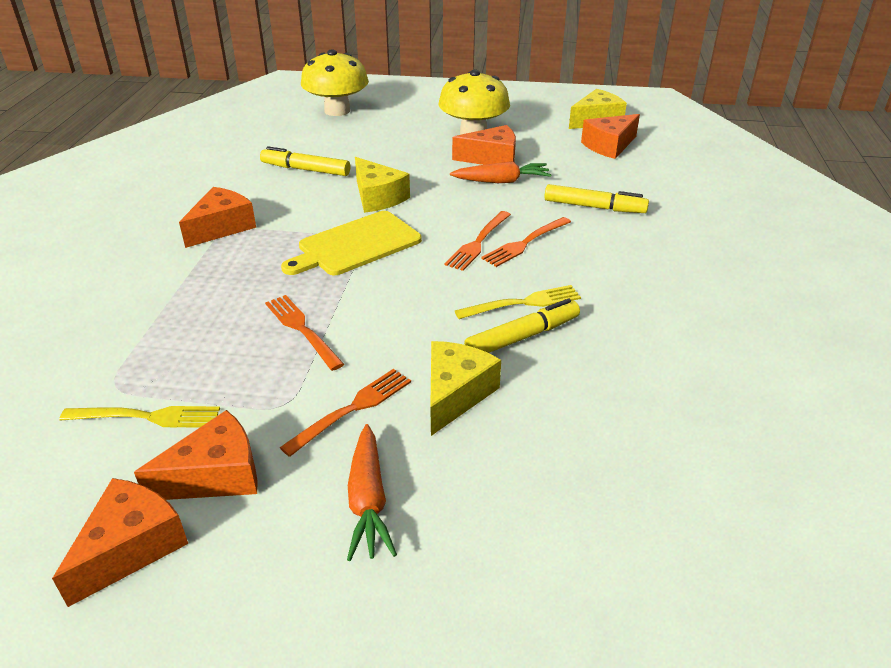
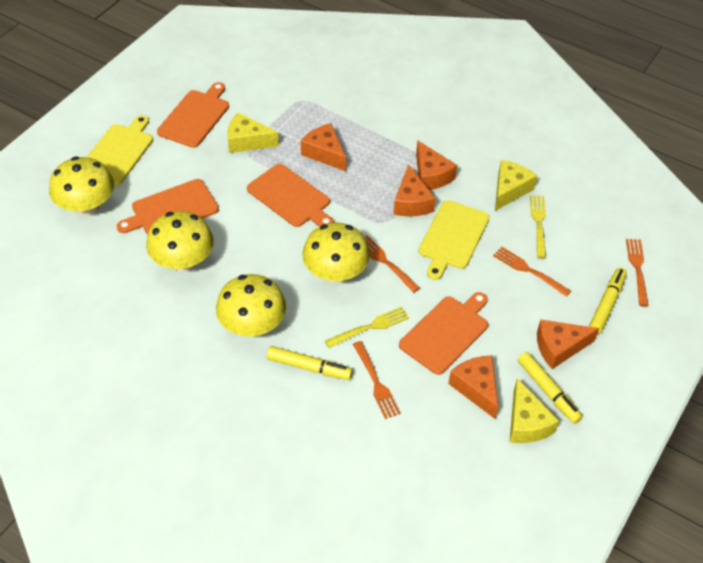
orange carrot: [347,424,397,561] [450,161,552,183] = 2 -> none = 0
orange cutting board: none = 0 -> [117,179,219,235] [157,82,229,148] [247,164,334,227] [399,292,488,375] = 4
yellow cutting board: [281,211,422,275] = 1 -> [87,115,153,185] [419,200,490,280] = 2
yellow mushroom: [301,49,369,116] [439,69,510,135] = 2 -> [49,157,114,216] [146,211,214,271] [216,274,286,337] [302,222,370,283] = 4

